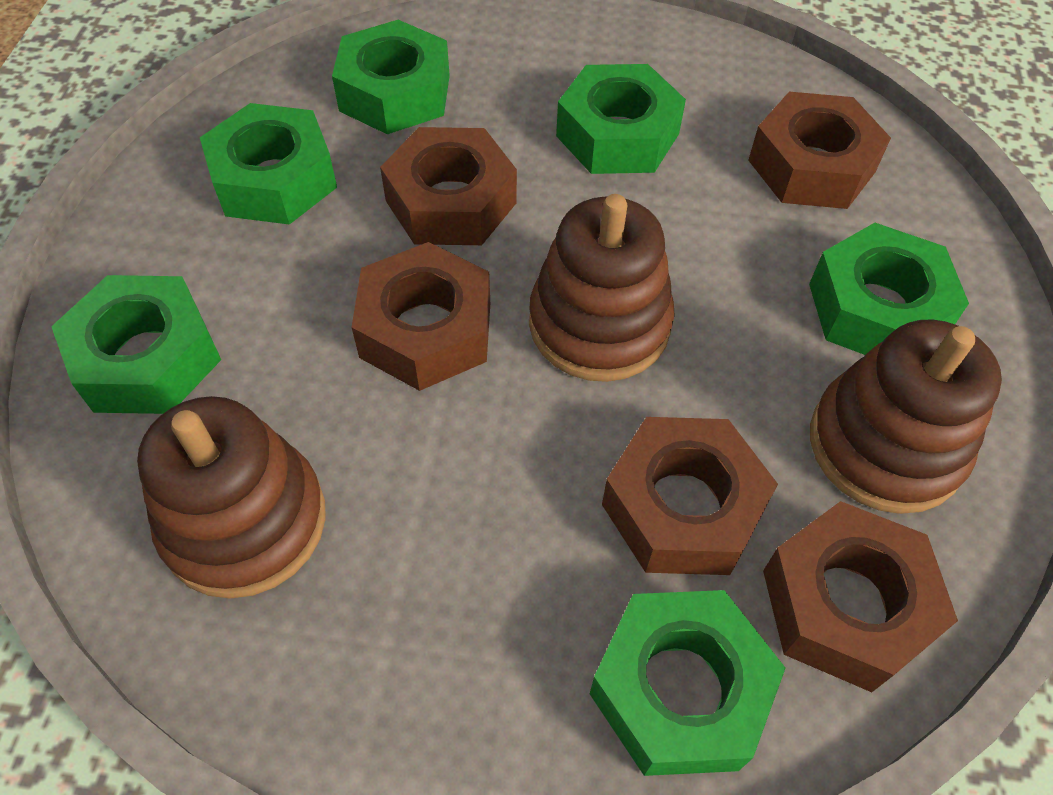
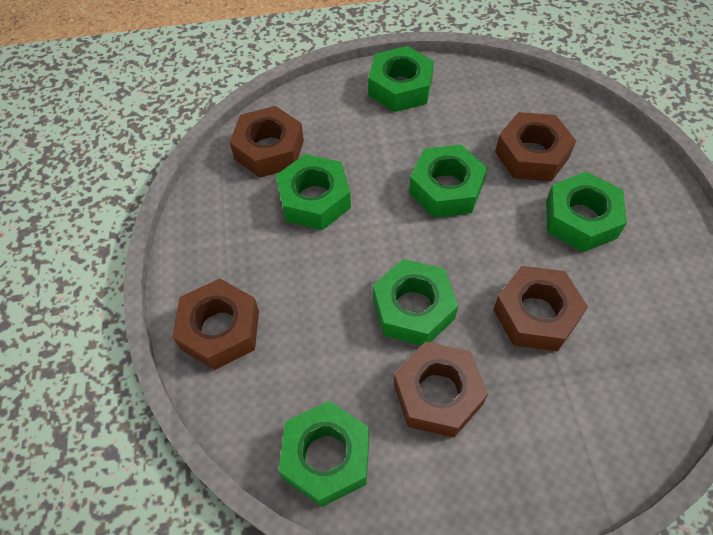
brown stacking toy: [137,396,326,599] [529,194,675,382] [810,320,1002,514] = 3 -> none = 0

